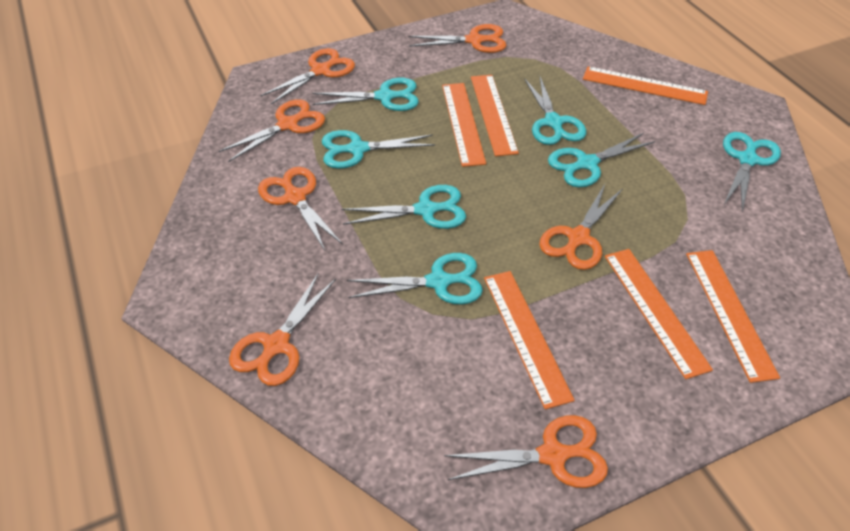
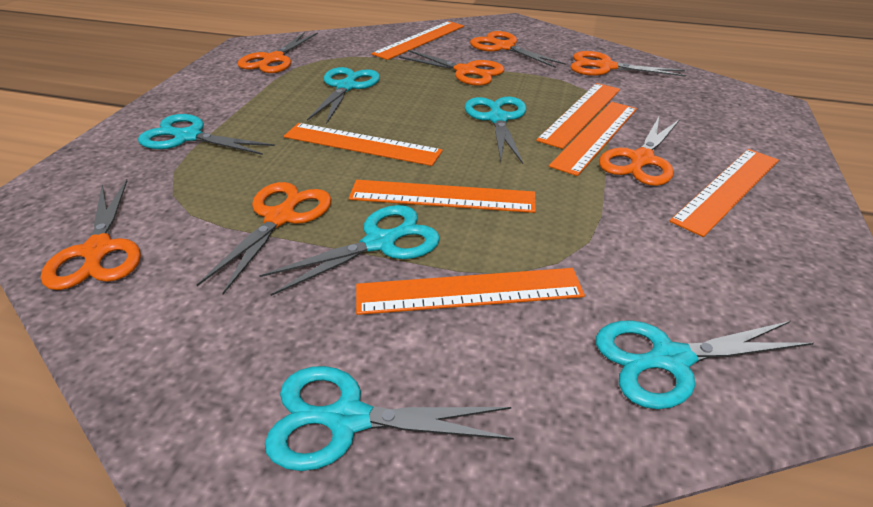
orange ruler: [442,83,486,167] [471,75,519,156] [484,271,575,409] [583,67,708,105] [605,249,713,379] [686,250,780,383] = 6 -> [284,123,443,166] [349,180,536,213] [356,268,585,315] [371,21,464,60] [536,83,620,149] [549,102,637,176] [670,149,779,237] = 7
turquoise scissors: [313,78,419,111] [322,130,436,169] [341,185,466,229] [347,253,483,304] [524,77,586,145] [548,133,655,187] [723,132,781,212] = 7 -> [138,114,275,155] [259,205,440,296] [265,366,514,471] [307,67,380,124] [465,96,526,164] [596,320,814,409] = 6

